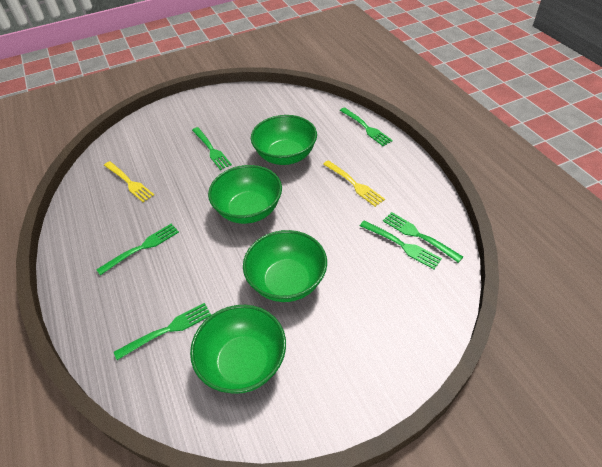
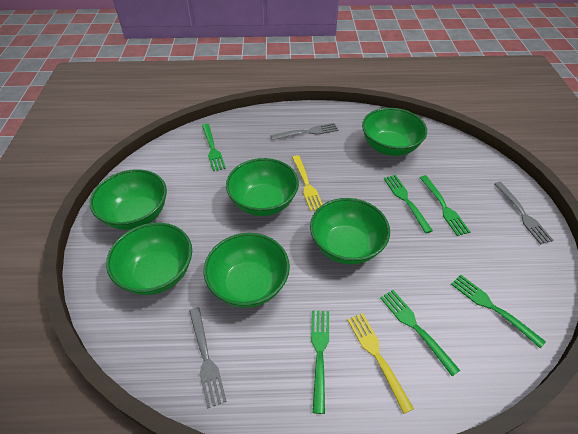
green bowl: [190,305,286,394] [208,165,282,224] [243,230,327,302] [251,115,317,165] = 4 -> [90,169,167,230] [106,223,192,295] [204,233,290,308] [226,158,299,216] [310,198,390,265] [362,108,427,156] = 6
grey fork: none = 0 -> [189,307,227,409] [270,123,338,140] [495,182,554,244] = 3

